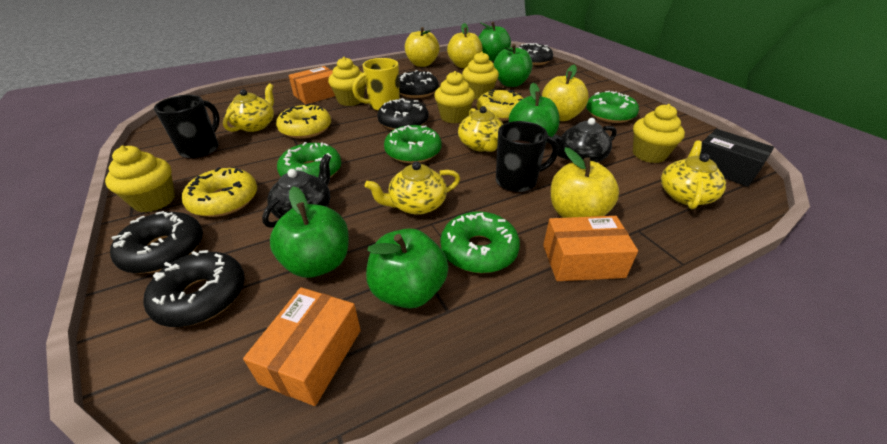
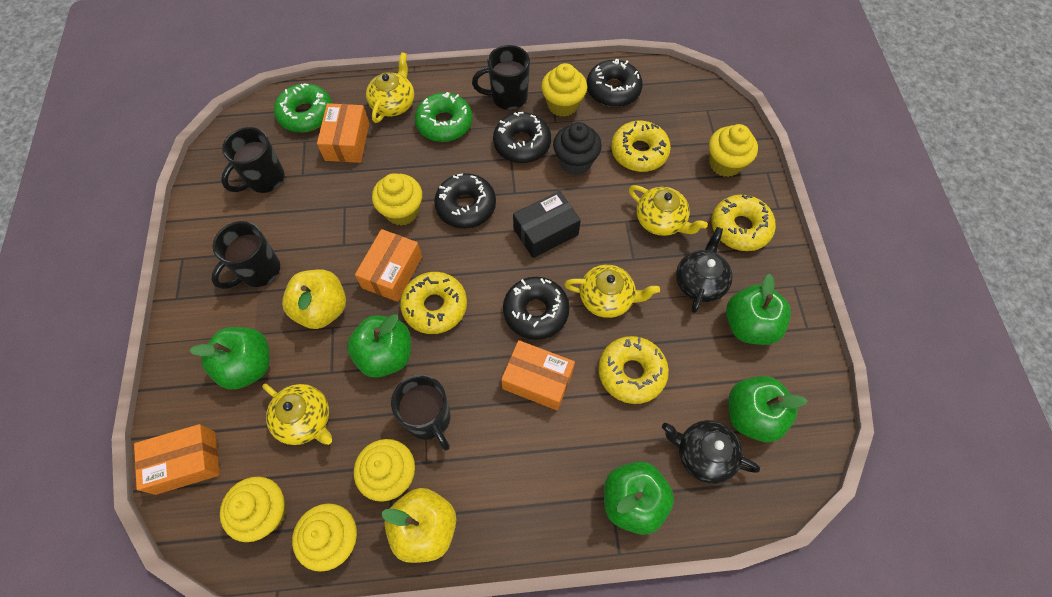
black cupcake: none = 0 -> [553,122,602,175] = 1
black donut: [110,211,203,274] [143,250,245,327] [377,98,429,130] [399,70,439,98] [518,43,553,65] = 5 -> [434,173,496,228] [493,112,551,163] [503,277,570,340] [587,59,643,107] = 4
black mug: [154,95,220,159] [496,121,559,193] = 2 -> [211,221,280,289] [221,127,285,193] [391,375,450,451] [472,45,530,110] = 4
green donut: [277,142,341,178] [384,125,442,164] [441,211,520,273] [586,91,639,123] = 4 -> [274,83,332,132] [415,92,472,142] = 2
orange box: [243,287,361,406] [289,66,335,104] [543,216,638,281] = 3 -> [134,424,220,495] [317,103,369,163] [355,229,422,302] [501,340,575,411] = 4
yellow apple: [405,27,439,67] [447,23,482,68] [542,65,589,121] [551,147,619,218] = 4 -> [282,269,346,329] [381,488,456,563] = 2
yellow cupcake: [105,146,175,213] [328,57,366,106] [434,71,475,124] [462,52,499,99] [633,104,685,163] = 5 -> [220,477,287,542] [292,503,357,572] [354,439,415,502] [372,173,422,226] [541,63,587,117] [709,124,758,177] = 6
yellow donut: [182,167,257,217] [276,103,331,139] [477,89,524,121] = 3 -> [400,272,467,334] [598,336,669,404] [611,121,671,172] [711,195,776,251] = 4
yellow mug: [352,58,400,111] = 1 -> none = 0

